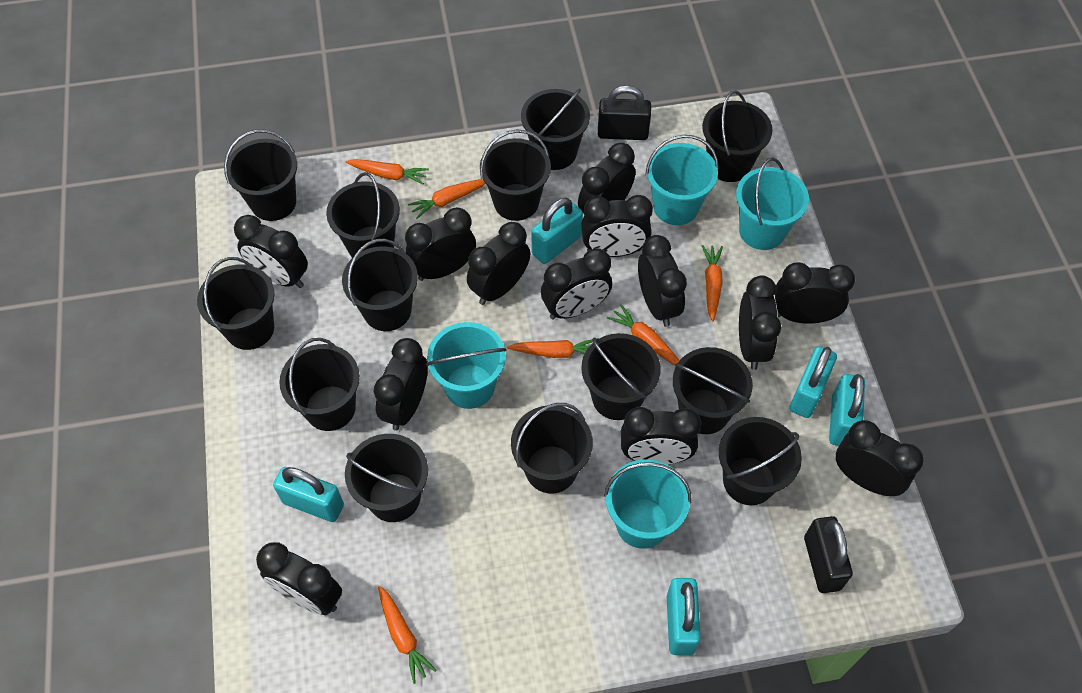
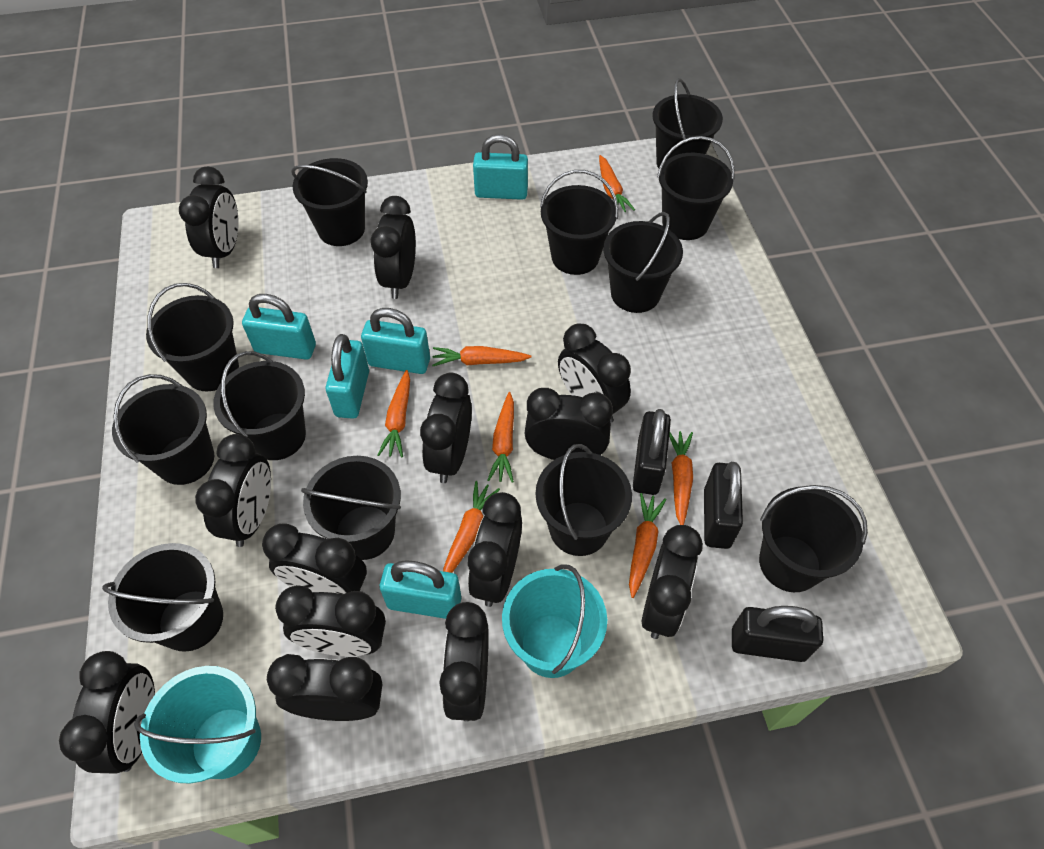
black bucket: [197,257,275,350] [224,129,297,221] [279,338,360,431] [326,172,400,258] [342,239,418,331] [345,434,428,522] [480,129,551,221] [511,403,593,493] [521,88,590,170] [581,333,661,420] [673,347,753,434] [702,90,773,182] [719,417,802,505] = 13 -> [102,543,223,652] [112,374,214,485] [146,283,239,391] [213,351,306,460] [291,158,368,246] [301,456,401,560] [536,444,632,556] [540,170,618,275] [603,212,683,313] [653,78,723,168] [657,136,735,240] [759,485,868,592] = 12
black padlock: [598,85,651,140] [804,516,853,593] = 2 -> [633,409,671,495] [704,462,743,549] [732,606,823,662] = 3
orange carrot: [345,159,429,185] [378,586,437,684] [408,179,485,219] [507,338,599,358] [607,304,680,365] [702,245,723,321] = 6 -> [378,370,410,457] [432,346,531,366] [443,481,500,573] [487,392,514,483] [599,155,635,212] [629,493,667,598] [669,431,693,525] = 7
turquoise bucket: [426,322,507,409] [604,459,691,549] [645,135,719,225] [736,158,809,250] = 4 -> [134,666,261,784] [502,564,607,678] = 2

